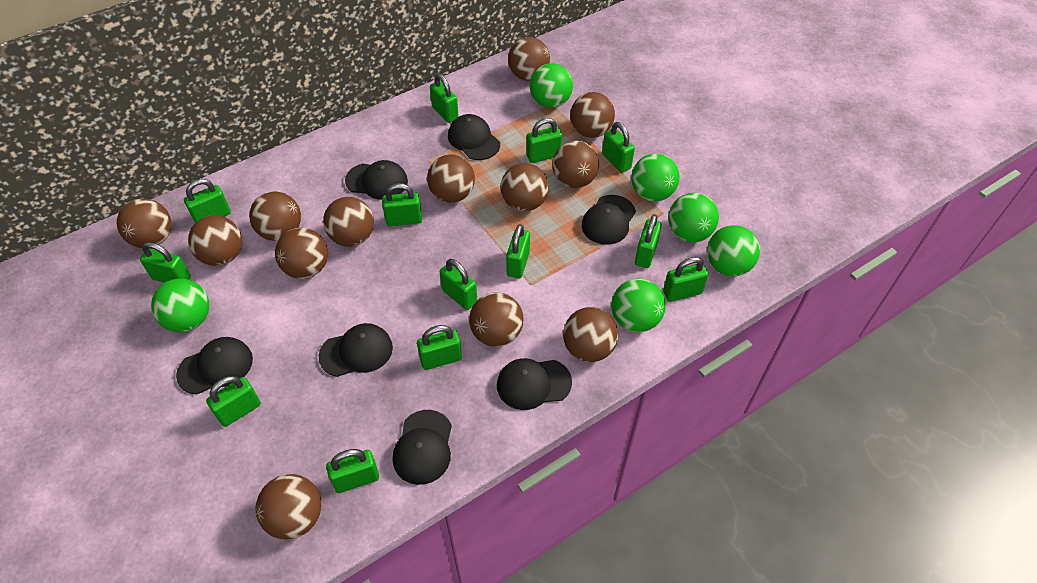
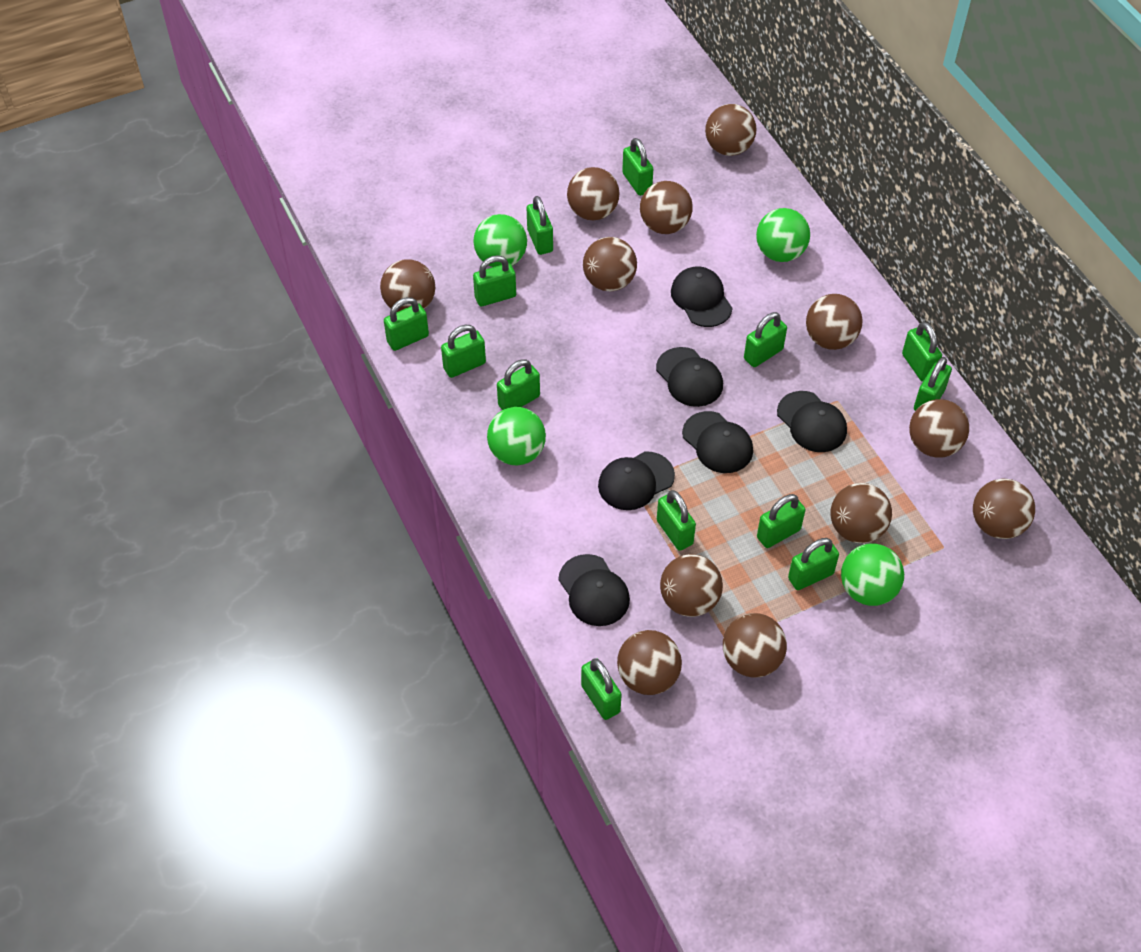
black cap: [176,337,253,395] [319,323,393,377] [345,160,408,200] [393,410,452,485] [448,114,500,160] [497,358,572,410] [582,195,636,245] = 7 -> [558,554,630,626] [598,451,675,510] [656,347,723,407] [671,266,732,327] [682,411,753,473] [777,391,847,452] = 6
brown ball: [117,198,172,248] [188,215,242,266] [249,191,301,241] [256,474,321,540] [275,228,328,279] [323,197,374,247] [427,155,475,203] [469,292,523,347] [501,163,549,211] [508,37,550,81] [552,141,599,188] [563,307,618,362] [570,92,615,138] = 13 -> [380,259,435,312] [567,167,619,220] [583,237,637,292] [617,630,682,695] [640,181,693,234] [660,554,723,617] [705,104,756,156] [723,613,787,677] [806,294,863,350] [830,483,892,543] [909,399,969,458] [973,478,1035,539] = 12
green ball: [151,279,209,332] [530,63,573,108] [611,279,666,332] [631,154,680,202] [668,193,719,242] [707,225,760,276] = 6 -> [473,214,527,267] [487,407,546,465] [756,208,810,262] [841,544,904,606] = 4

